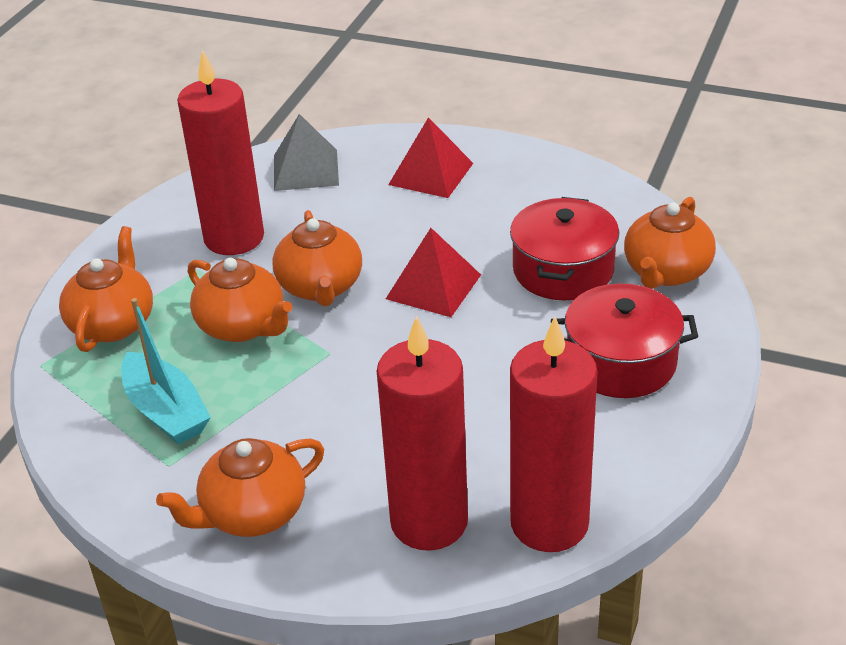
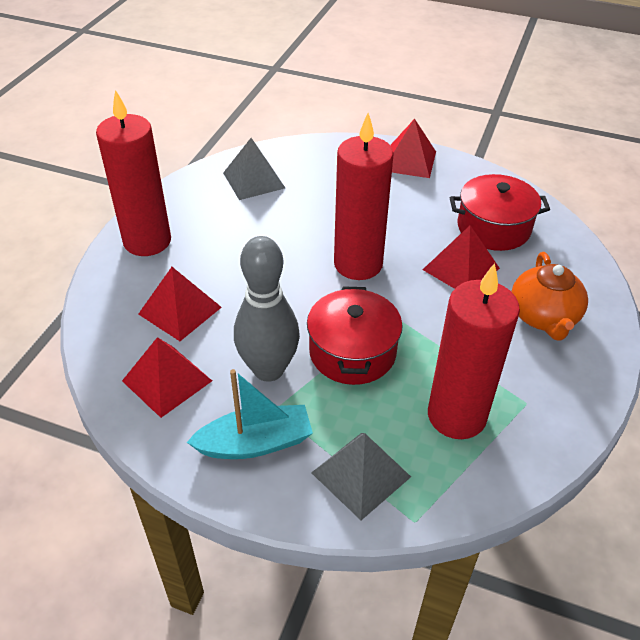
grey bowling pin: none = 0 -> [234,236,300,382] = 1
grey pyramid: [274,114,339,191] = 1 -> [223,138,285,200] [311,433,411,520] = 2
orange teapot: [59,226,153,352] [156,438,324,537] [188,258,292,342] [273,210,362,306] [624,197,716,289] = 5 -> [511,252,588,340] = 1
red pyramid: [386,228,481,317] [388,117,473,198] = 2 -> [122,337,212,418] [138,267,222,341] [390,119,436,178] [423,226,500,289] = 4

